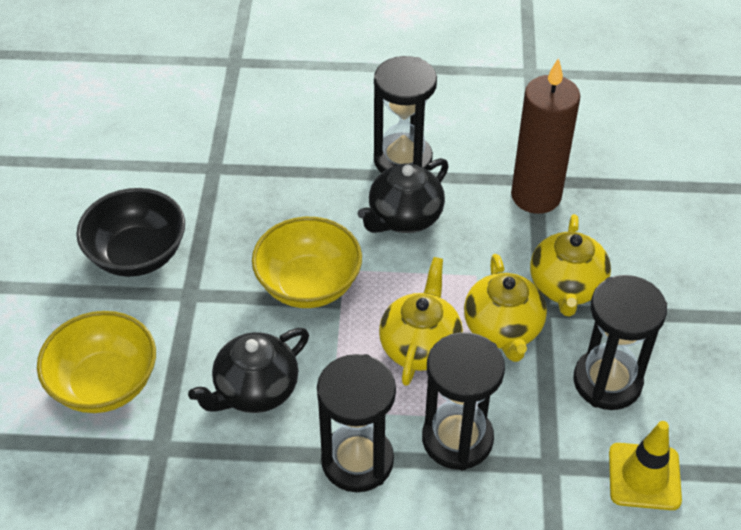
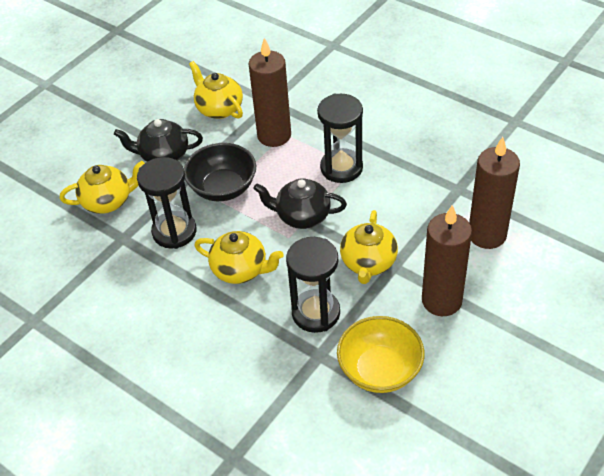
black hourglass: [317,354,396,492] [374,56,437,173] [422,332,505,470] [573,275,667,410] = 4 -> [137,157,197,249] [286,237,340,333] [317,94,363,183] = 3
brown candle: [511,58,580,214] = 1 -> [248,38,291,147] [422,205,472,316] [469,137,520,249] = 3
yellow bowl: [37,311,156,413] [252,217,362,308] = 2 -> [337,316,425,393] = 1
yellow teapot: [379,257,463,386] [464,254,547,362] [530,214,611,316] = 3 -> [60,161,145,214] [189,61,243,119] [194,231,284,284] [340,210,398,284] = 4
yellow traffic cone: [609,421,682,510] = 1 -> none = 0

